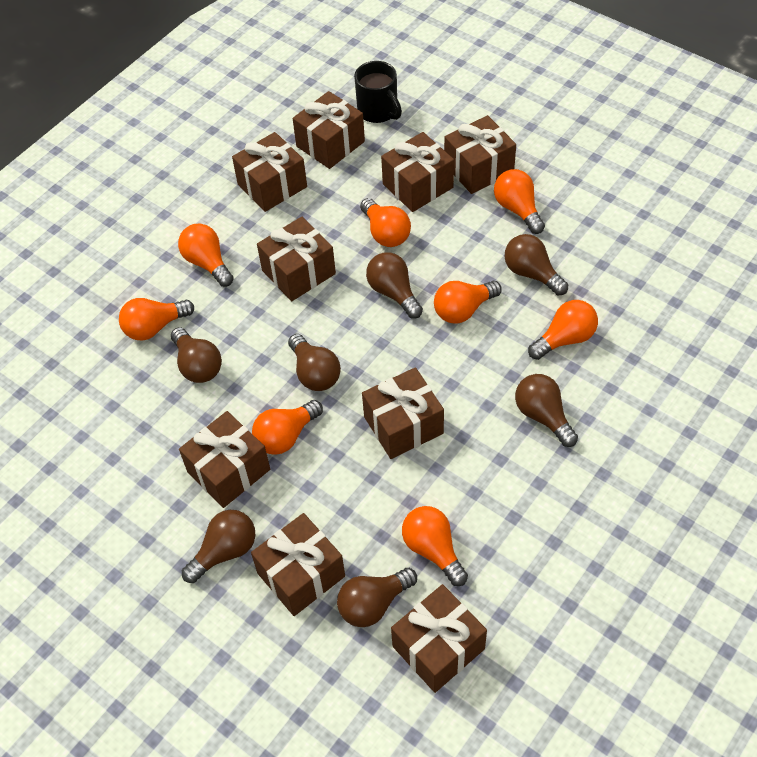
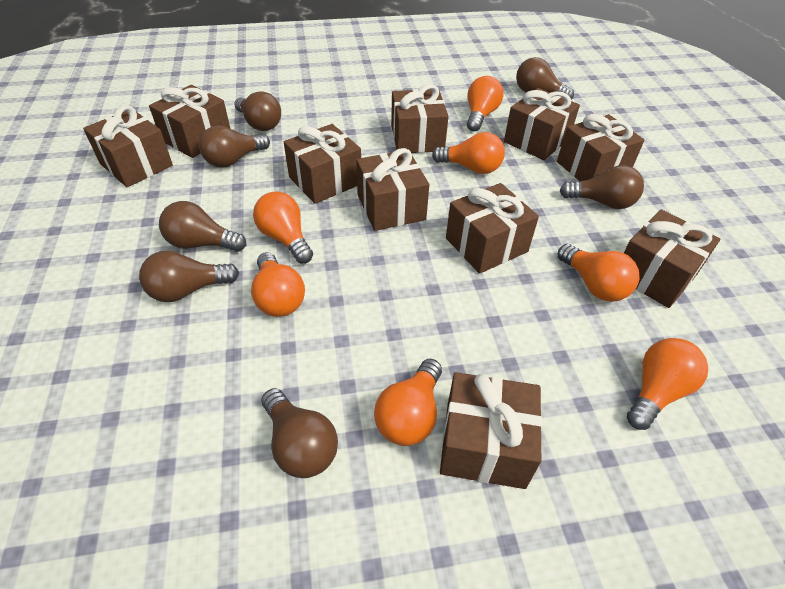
black mug: [354,61,402,123] = 1 -> none = 0
brown gift: [179,411,270,508] [232,132,307,212] [251,513,345,616] [257,217,336,301] [292,91,365,169] [362,367,444,459] [381,132,454,212] [391,584,487,693] [444,115,516,194] = 9 -> [83,105,173,187] [149,85,230,158] [284,124,361,204] [356,148,429,231] [391,84,449,153] [440,372,542,489] [446,183,539,274] [504,88,580,160] [557,114,644,181] [624,209,720,308] = 10
orange light bulb: [119,298,194,341] [178,224,234,287] [252,400,323,455] [360,198,411,247] [402,506,468,586] [434,281,502,323] [494,169,545,234] [528,300,598,360] = 8 -> [251,252,305,317] [253,191,313,263] [374,359,442,446] [432,132,505,174] [467,76,504,131] [558,244,639,302] [627,338,708,430] = 7

